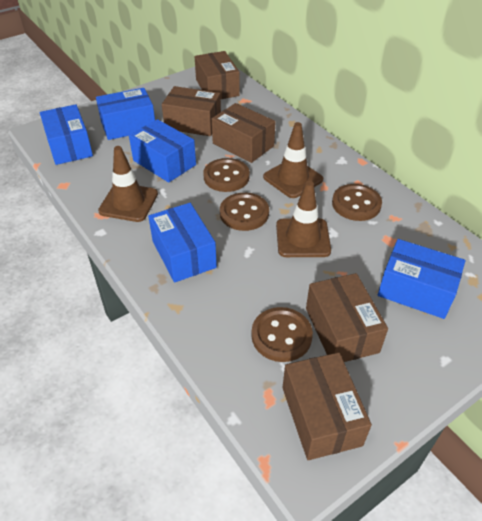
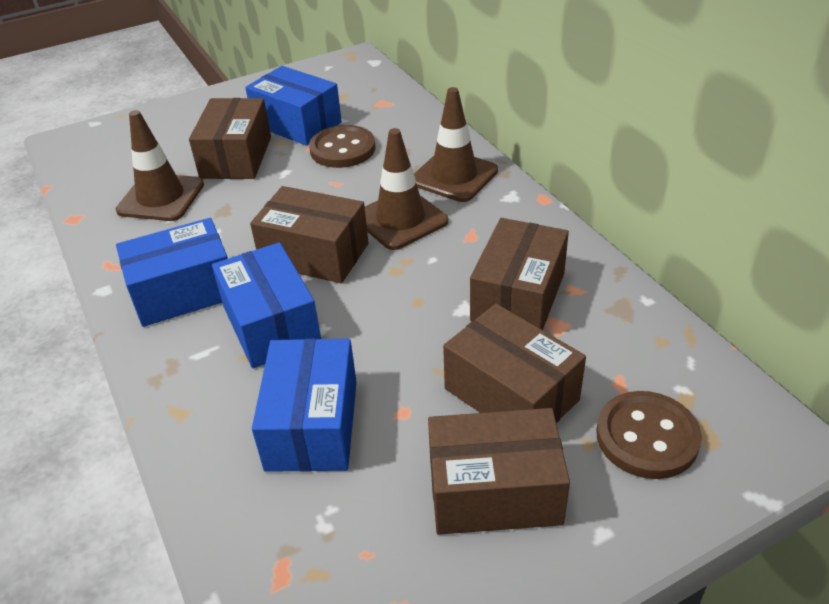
blue box: [40,104,93,165] [96,88,155,140] [129,119,196,183] [148,203,217,283] [378,239,465,319] = 5 -> [116,218,228,327] [212,242,321,368] [245,66,342,146] [252,339,357,472] = 4
brown button: [203,158,250,192] [220,193,269,231] [251,307,313,362] [332,184,382,221] = 4 -> [309,125,376,168] [596,391,702,479] = 2

